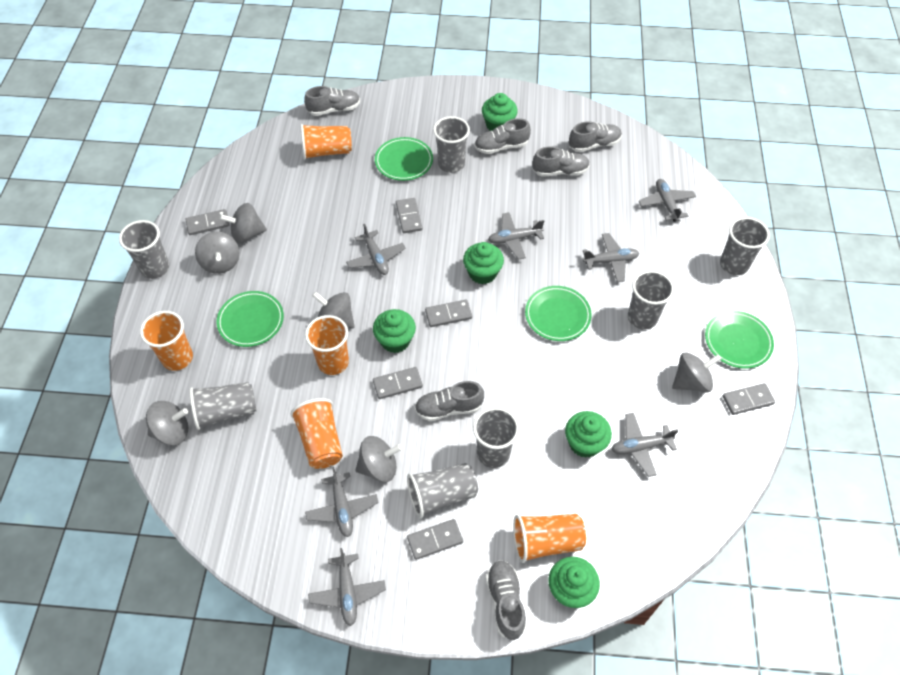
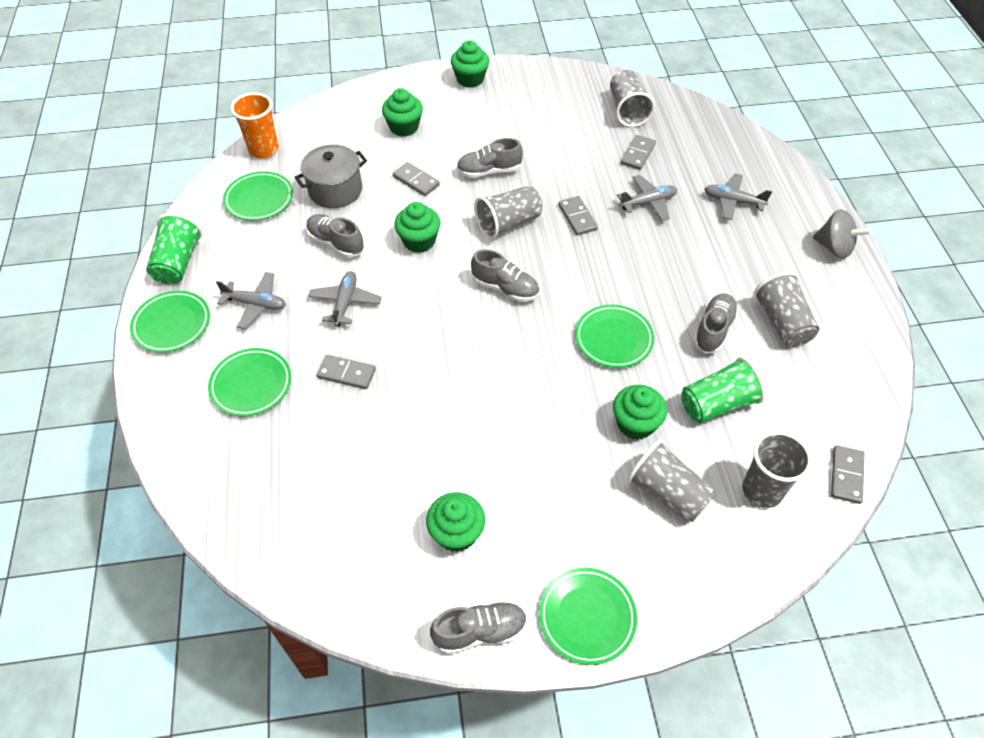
green cup: none = 0 -> [146,213,202,285] [681,357,765,423] = 2
green plate: [217,291,284,347] [375,137,433,181] [525,286,592,341] [705,311,774,369] = 4 -> [130,291,210,353] [208,348,291,417] [223,171,293,221] [539,567,637,665] [575,304,654,368] = 5
grey cup: [119,220,169,279] [189,382,256,430] [407,463,478,519] [433,116,470,173] [473,407,519,468] [628,270,674,330] [720,217,770,275] = 7 -> [474,186,542,239] [610,70,655,127] [627,439,715,522] [742,431,812,508] [753,272,819,347] = 5
grey domino: [185,209,230,235] [373,367,423,399] [396,198,422,233] [407,519,463,560] [425,300,472,327] [723,383,775,415] = 6 -> [316,354,376,389] [393,162,440,196] [558,196,598,235] [621,135,656,170] [831,445,864,504] = 5
grey plane: [305,467,379,537] [308,548,386,626] [346,224,406,275] [488,212,544,260] [583,233,639,282] [611,413,678,477] [639,179,696,222] = 7 -> [216,272,286,329] [308,271,382,326] [617,175,677,221] [705,173,772,220] = 4
grey pot: none = 0 -> [294,144,367,208] = 1
grey shoe: [304,86,360,116] [415,381,484,421] [474,118,531,154] [486,560,526,640] [533,147,590,177] [569,121,622,152] = 6 -> [306,214,364,257] [430,601,527,654] [457,138,523,178] [471,249,540,302] [694,293,738,353] = 5
grey spinning top: [146,401,188,445] [195,232,239,274] [219,203,267,244] [312,291,355,328] [355,436,402,482] [672,352,721,392] = 6 -> [813,209,872,259] = 1
orange cup: [140,311,193,371] [290,398,343,469] [300,124,352,160] [305,315,349,375] [513,514,586,563] = 5 -> [231,93,279,159] = 1

